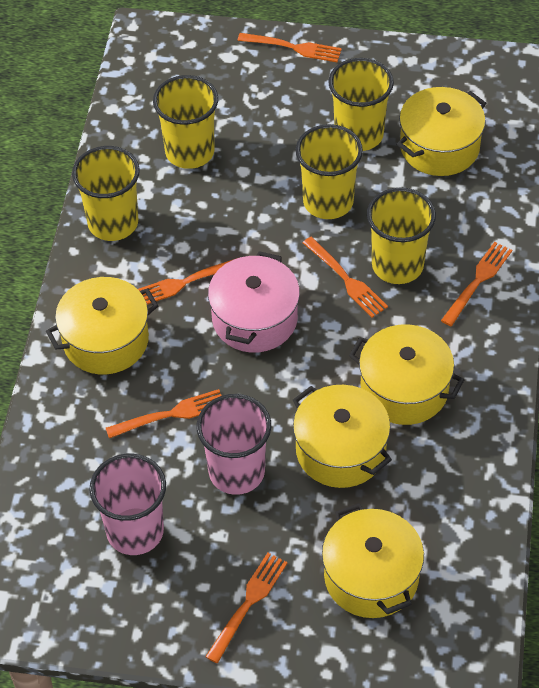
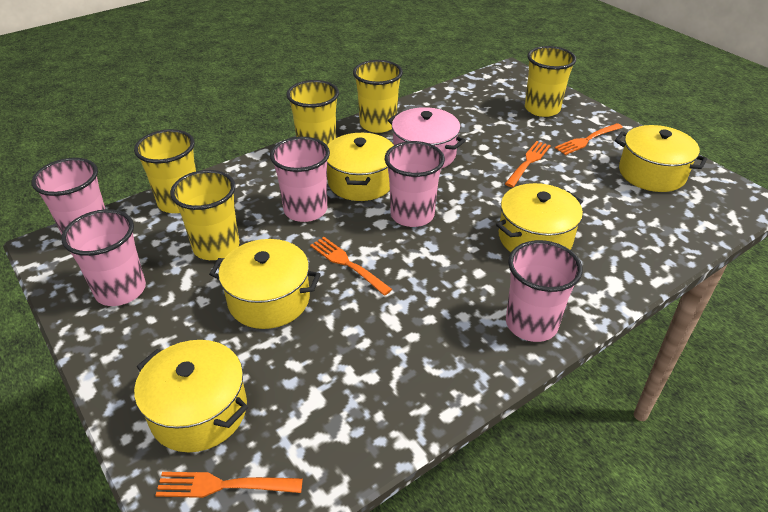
orange fork: [106,389,222,438] [138,258,237,305] [205,553,288,663] [237,33,342,62] [303,237,388,318] [441,242,512,326] = 6 -> [155,472,303,498] [310,237,392,296] [505,141,551,187] [555,123,623,155] = 4
pink cup: [89,454,166,555] [197,394,271,495] = 2 -> [32,158,106,235] [61,209,146,306] [270,137,330,222] [385,141,445,227] [506,240,583,342] = 5

